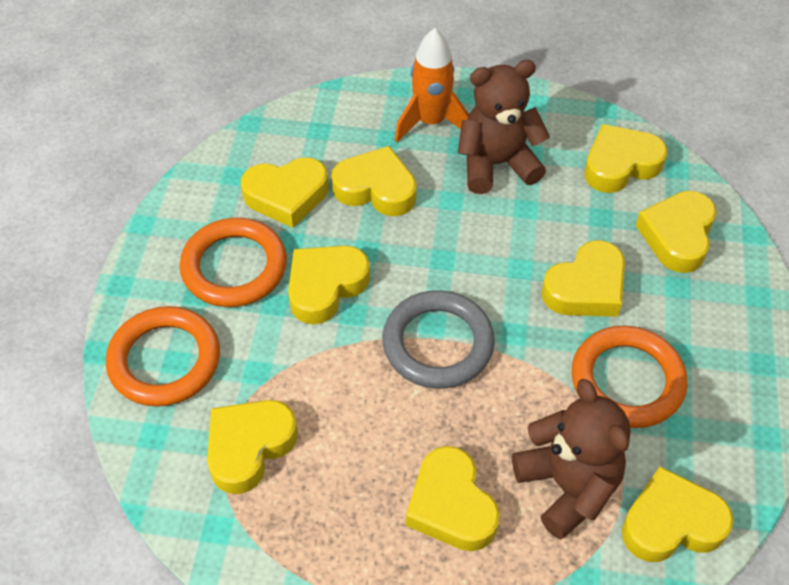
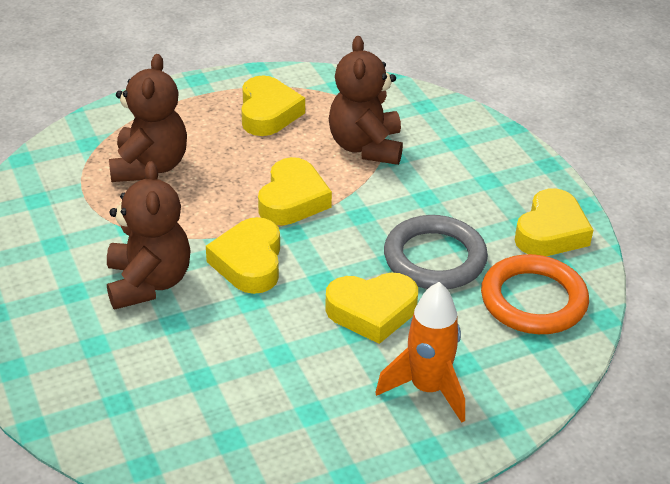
brown teddy bear: [458,60,550,194] [512,379,630,540] = 2 -> [107,161,191,310] [109,54,187,182] [329,36,403,165] = 3
orange ring: [106,306,220,407] [180,218,287,307] [572,325,688,428] = 3 -> [481,254,589,334] = 1
yellow heart: [207,400,298,494] [241,157,329,228] [288,245,370,324] [331,146,417,216] [406,446,500,551] [541,240,625,317] [584,124,667,193] [622,466,734,562] [635,191,716,273] = 9 -> [206,217,280,294] [241,76,305,136] [258,157,332,226] [325,273,418,344] [515,188,593,256] = 5

